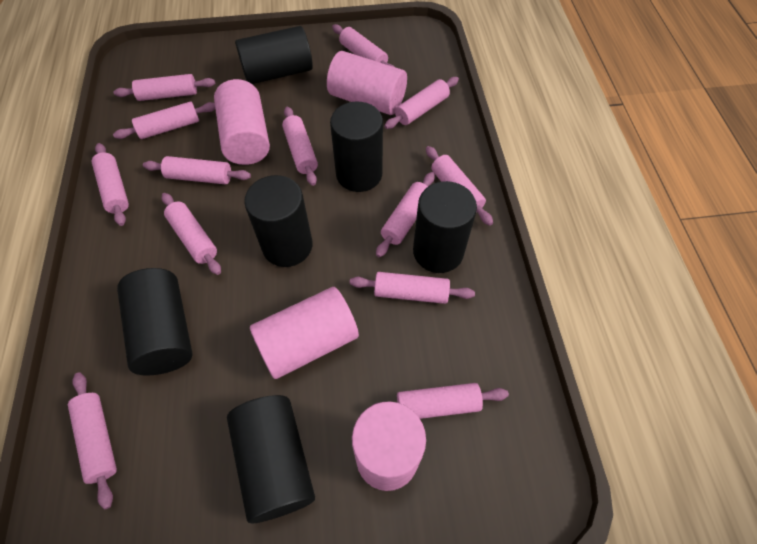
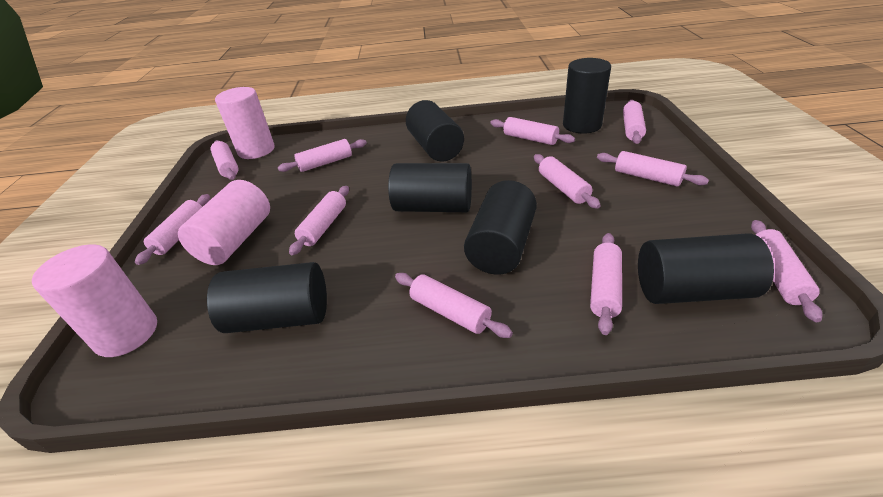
pink cylinder: [214,79,270,165] [250,287,359,379] [327,51,407,115] [352,401,426,491] = 4 -> [32,244,157,357] [178,180,270,265] [215,87,275,159] = 3
pink rolling pin: [68,372,117,509] [92,143,129,226] [113,74,215,101] [113,102,215,139] [143,156,251,184] [162,193,221,275] [282,106,318,186] [332,24,394,67] [350,272,475,304] [373,383,509,419] [376,172,435,257] [384,77,459,129] [426,146,493,226] = 13 -> [135,194,210,265] [210,140,239,180] [278,139,367,172] [289,186,349,255] [395,273,513,338] [490,117,575,145] [534,154,601,209] [590,233,622,335] [597,151,709,187] [623,100,646,144] [751,220,822,322] = 11

